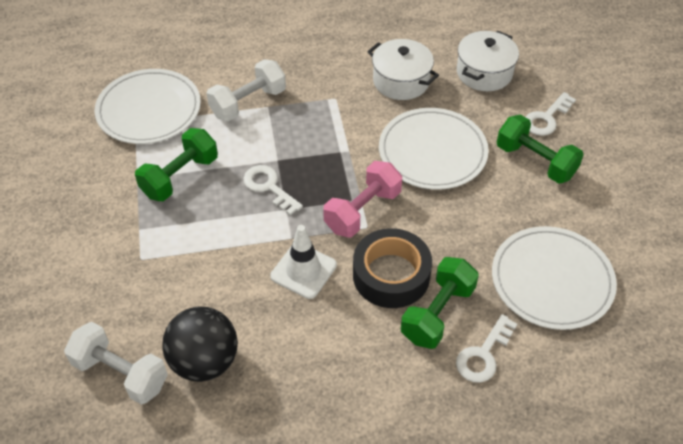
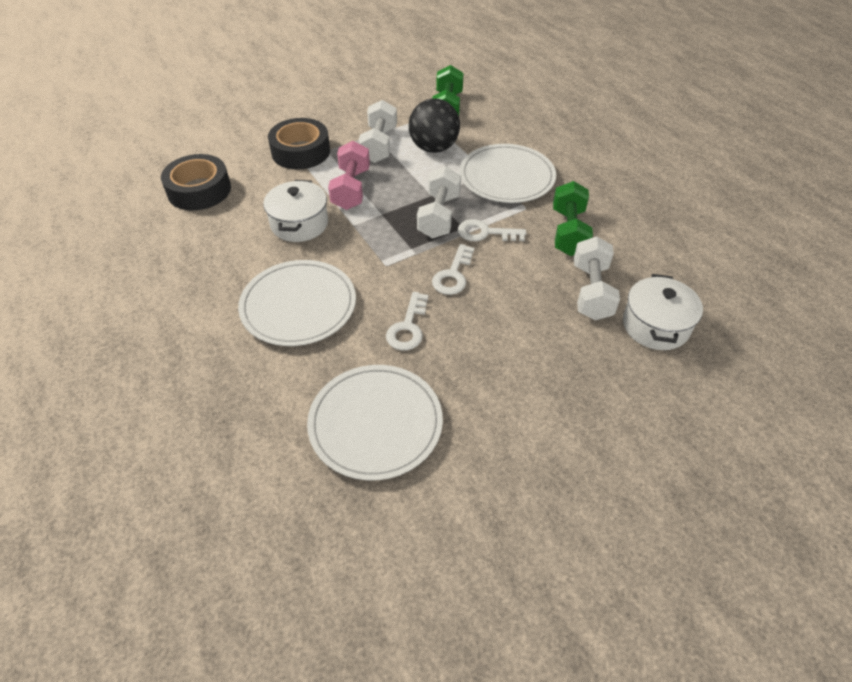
black tape: [353,228,432,308] = 1 -> [161,154,231,211] [268,118,330,170] = 2
green dumbbell: [135,128,218,201] [401,257,479,349] [497,114,584,184] = 3 -> [432,65,464,116] [553,181,593,256] = 2
white dumbbell: [64,322,168,405] [206,59,286,121] = 2 -> [358,100,397,163] [417,166,461,238] [574,236,620,320] = 3
white traffic cone: [270,225,337,299] = 1 -> none = 0

